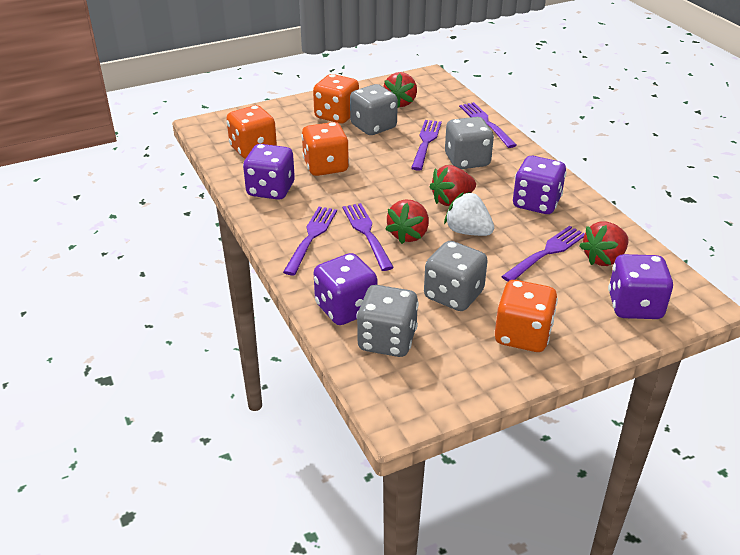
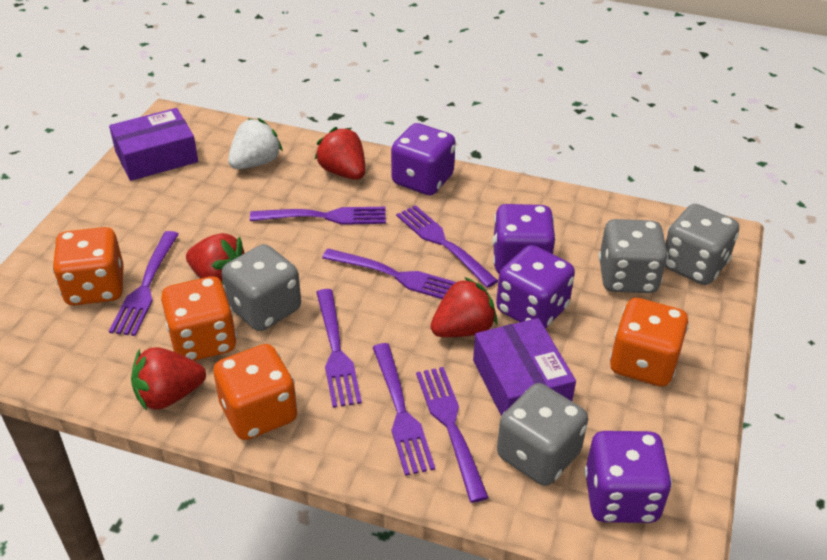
purple box: none = 0 -> [109,108,198,181] [473,318,576,416] = 2
purple fork: [283,207,337,275] [342,203,394,271] [411,120,442,171] [459,102,517,148] [501,226,585,282] = 5 -> [109,231,179,336] [250,207,386,225] [316,289,362,408] [322,249,456,299] [373,343,435,476] [396,205,498,288] [416,367,489,503] = 7

